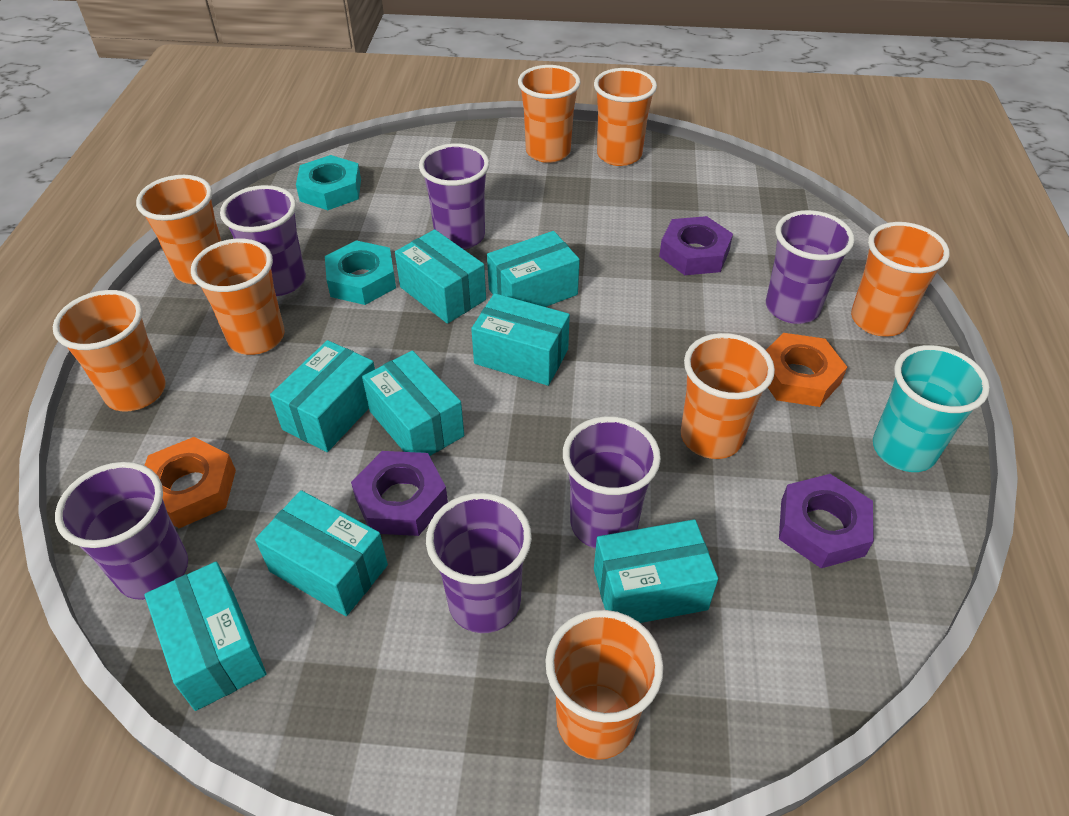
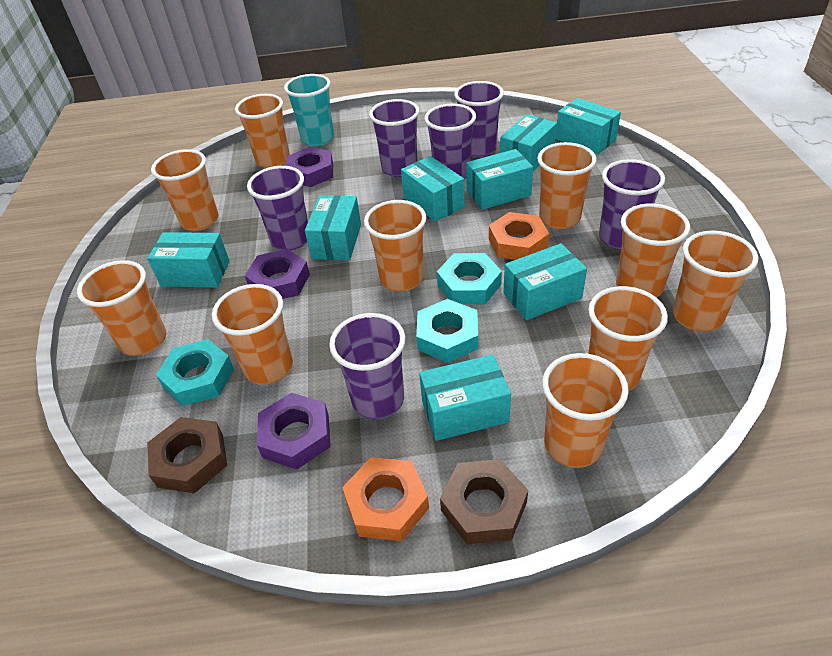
brown nut: none = 0 -> [147,417,227,494] [440,459,528,544] = 2
orange cup: [53,290,166,412] [136,175,221,285] [191,239,285,355] [518,65,580,163] [545,610,664,760] [594,68,657,166] [681,333,775,459] [851,222,950,336] = 8 -> [77,260,166,356] [151,149,219,231] [212,284,293,385] [235,94,290,168] [364,200,426,292] [537,142,597,229] [542,353,629,468] [588,286,668,391] [616,203,690,297] [672,231,758,332] = 10
turquoise nut: [296,155,361,210] [325,240,396,305] = 2 -> [156,339,234,406] [416,299,478,363] [437,253,502,304] = 3

